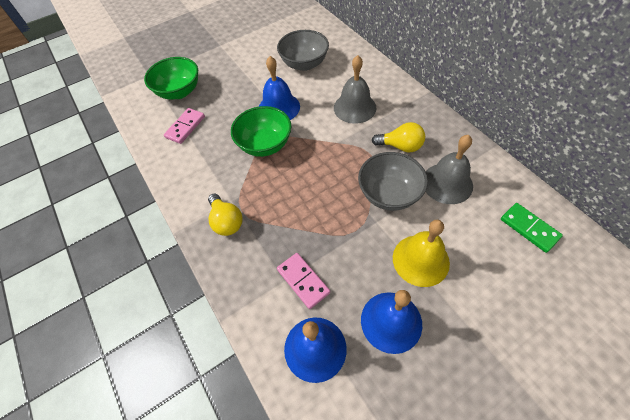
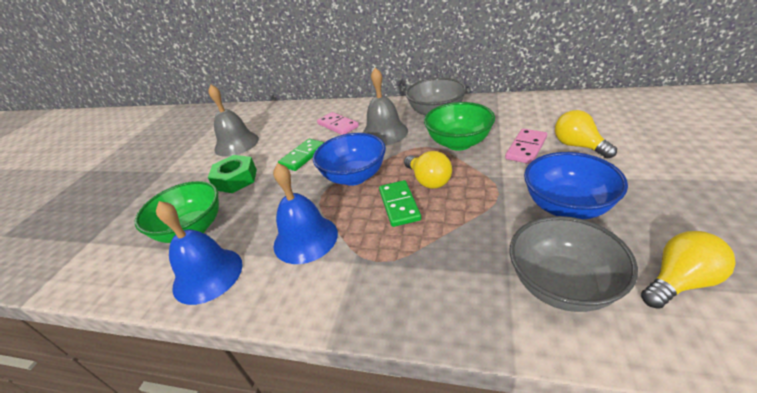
blue bell: [259,56,300,120] [284,317,347,383] [361,290,422,354] = 3 -> [156,201,243,305] [273,163,338,264] = 2
blue bowl: none = 0 -> [313,133,386,186] [524,152,628,219] = 2
green domino: [501,203,563,253] = 1 -> [278,139,324,171] [379,180,421,227] = 2
green nut: none = 0 -> [208,155,257,193] = 1
yellow bell: [393,220,450,287] = 1 -> none = 0
yellow light bulb: [208,194,243,236] [372,122,425,153] = 2 -> [404,151,452,189] [555,110,617,159] [641,231,736,309] = 3

